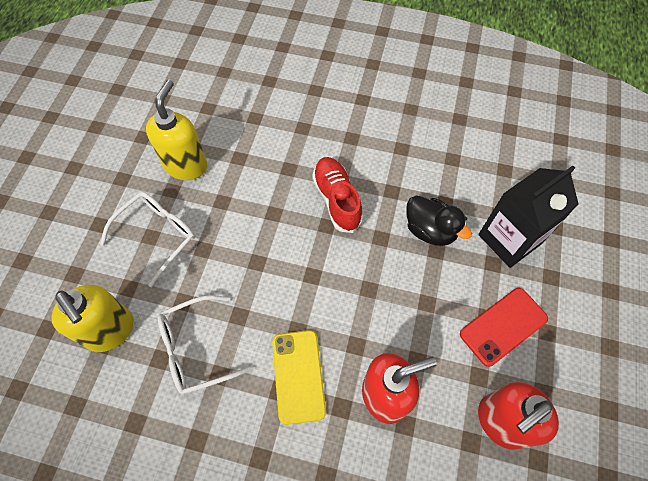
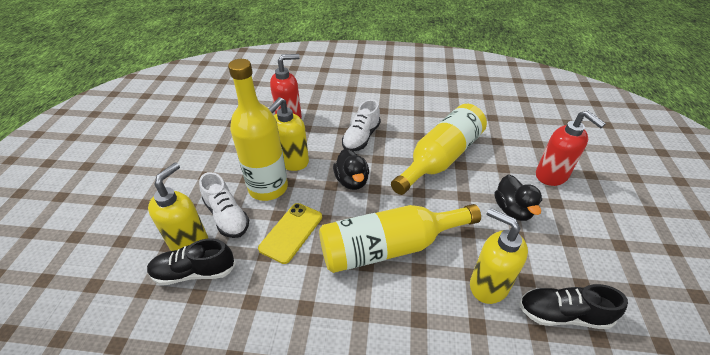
black carton: [478,166,579,268] = 1 -> none = 0
black duck: [406,196,472,246] = 1 -> [333,148,369,190] [495,175,542,221] = 2
black shoe: none = 0 -> [147,238,236,285] [519,284,628,329] = 2
red phone: [460,288,548,367] = 1 -> none = 0
red shoe: [312,157,363,233] = 1 -> none = 0
white glasses: [100,191,195,287] [158,295,253,395] = 2 -> none = 0
white shoe: none = 0 -> [199,172,249,238] [342,99,381,152] = 2
yellow bottle: none = 0 -> [228,59,288,201] [319,204,481,273] [391,104,487,195] = 3
yellow soap dispenser: [51,285,134,352] [146,80,207,180] = 2 -> [148,162,209,251] [269,97,309,171] [470,208,528,304] = 3

